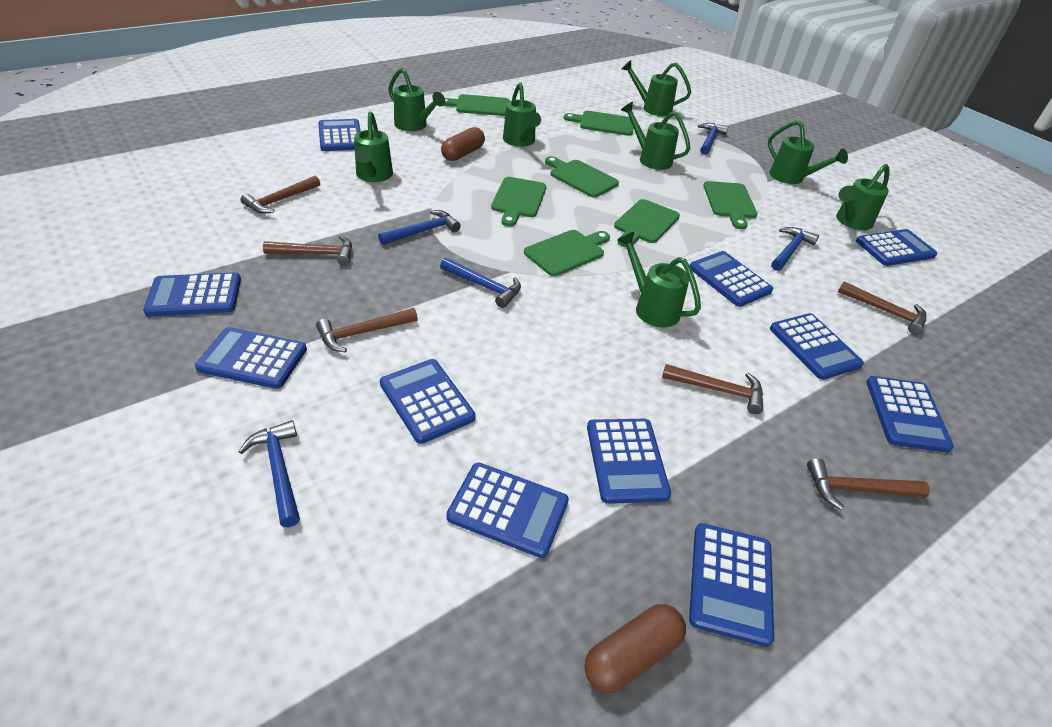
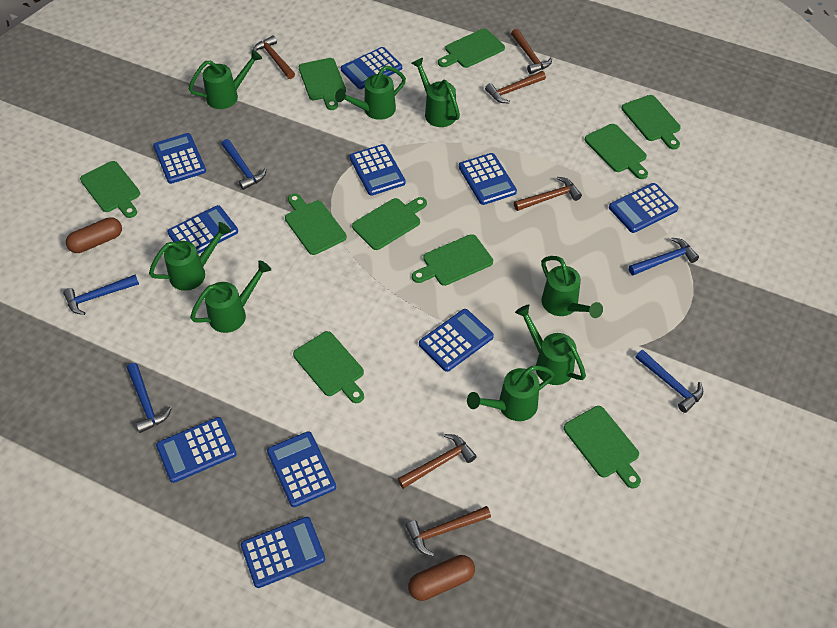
blue calculator: [143,272,241,317] [195,327,307,389] [318,119,361,151] [380,359,476,444] [446,462,569,558] [587,419,671,504] [689,523,774,647] [690,251,773,307] [770,313,864,380] [856,229,937,266] [866,376,954,453] = 11 -> [153,133,206,184] [156,417,237,483] [167,205,238,254] [241,517,325,588] [267,431,336,507] [341,47,402,89] [350,144,406,196] [419,309,494,372] [459,153,517,205] [609,183,679,233] = 10
green cutting board: [444,94,510,116] [491,177,546,227] [524,230,610,276] [545,156,619,197] [564,111,633,136] [614,199,680,247] [703,181,757,229] = 7 -> [80,161,140,218] [285,193,347,255] [293,331,364,403] [299,58,346,110] [352,197,427,250] [412,234,493,286] [438,29,505,68] [564,406,641,488] [585,124,648,179] [622,95,681,150] = 10

